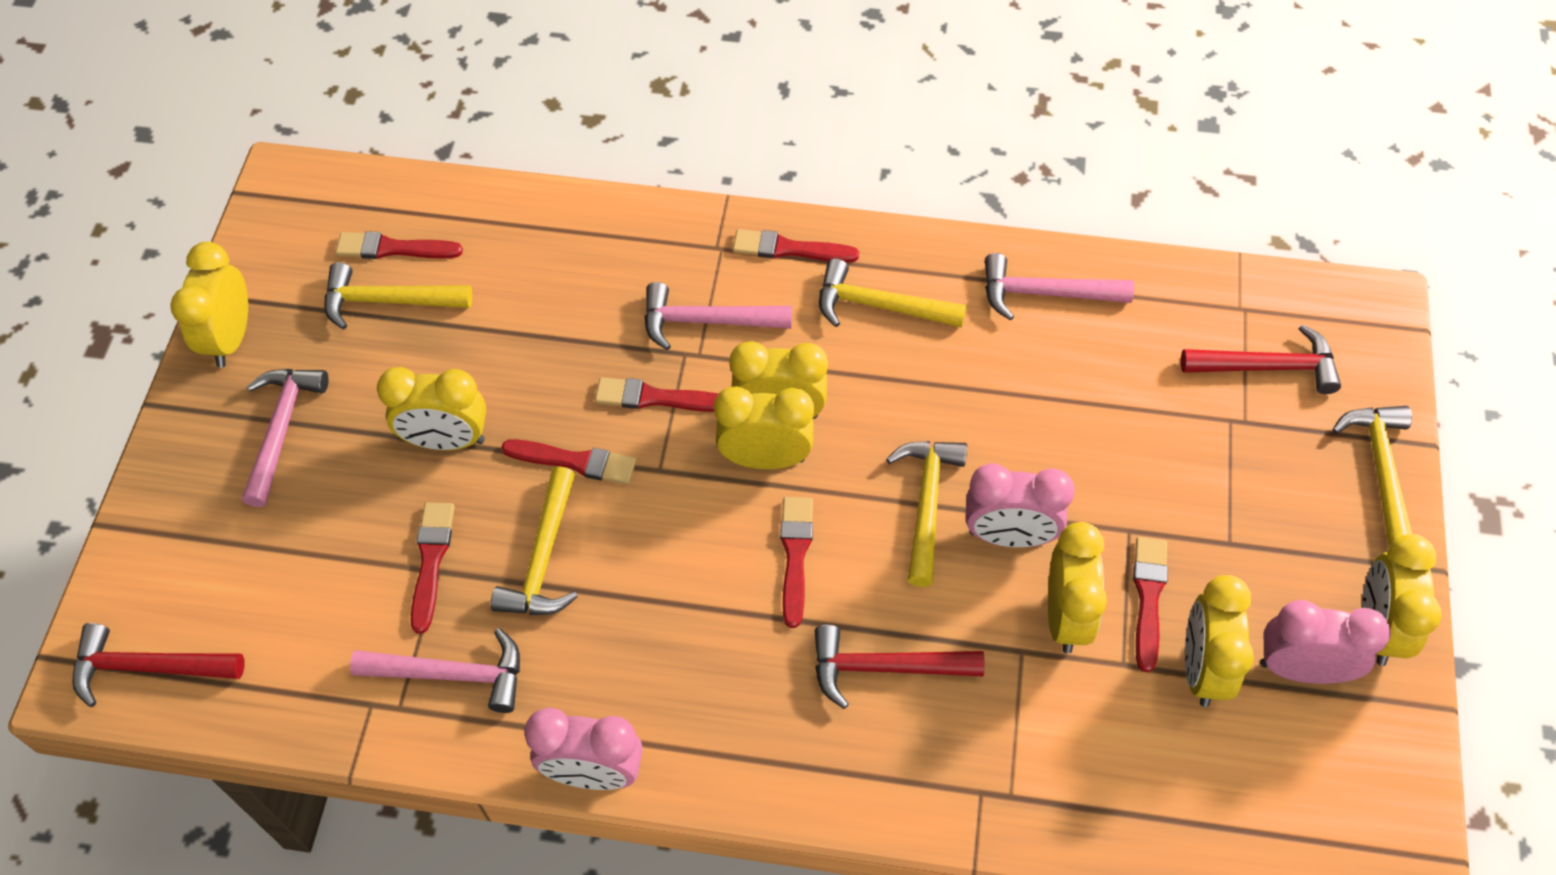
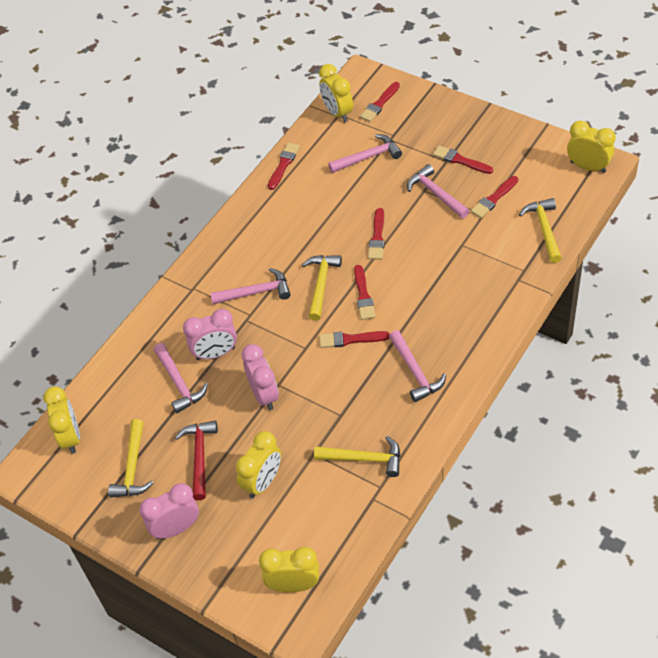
pink hammer: [242,369,328,507] [350,628,520,713] [644,282,792,350] [985,253,1134,321] = 4 -> [154,343,208,413] [210,268,291,304] [328,134,402,173] [389,330,446,402] [407,164,469,218] = 5
red hammer: [72,623,244,707] [815,625,985,709] [1181,324,1341,394] = 3 -> [175,421,218,500] = 1
yellow clock: [170,242,248,368] [377,367,486,450] [714,386,814,469] [729,341,828,419] [1048,522,1107,653] [1185,575,1254,707] [1362,534,1442,666] = 7 -> [43,386,80,454] [235,431,281,498] [259,547,319,592] [319,64,353,122] [567,121,616,173] = 5
yellow hammer: [325,262,472,329] [491,466,578,615] [819,259,967,328] [886,441,967,587] [1332,406,1412,547] = 5 -> [108,419,153,497] [302,255,342,321] [314,436,400,477] [519,198,562,263] = 4

